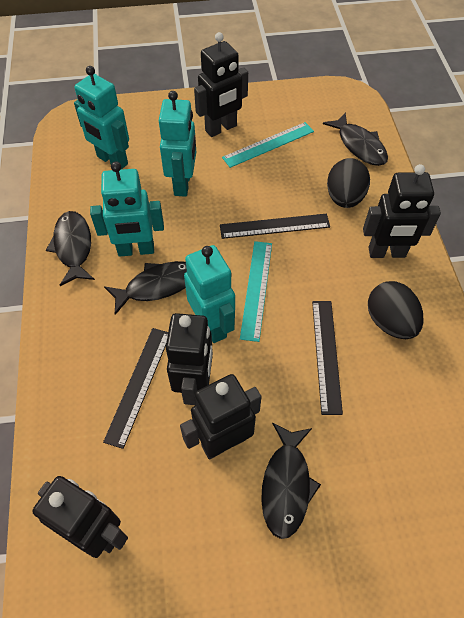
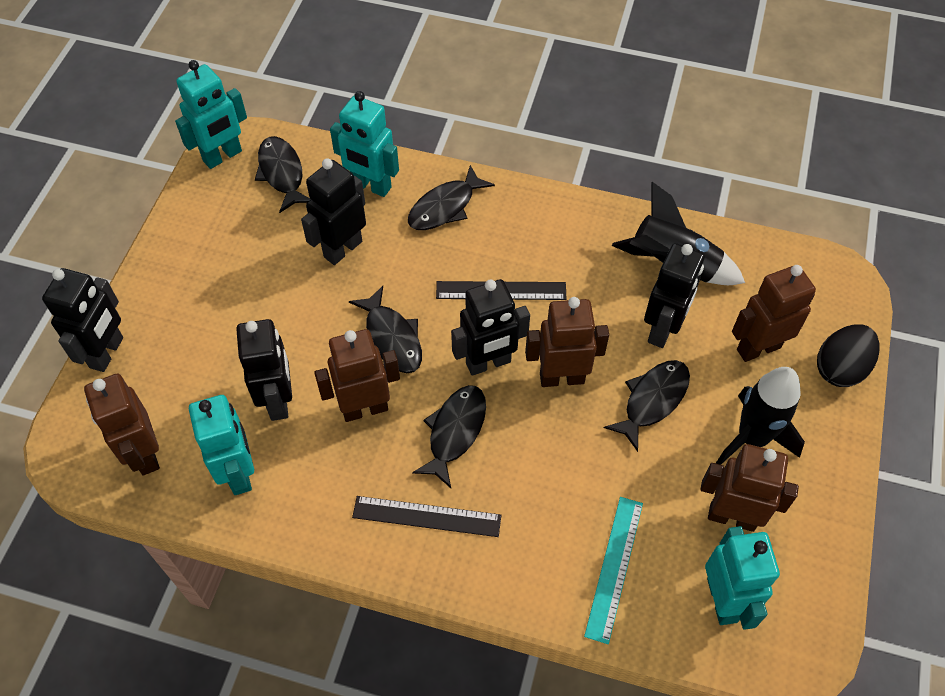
black egg: [327,158,370,208] [368,281,424,339] = 2 -> [817,324,879,387] = 1
black fish: [46,211,95,286] [104,261,187,315] [261,422,321,539] [323,112,388,166] = 4 -> [255,136,311,213] [349,286,422,373] [408,165,495,230] [412,385,486,488] [604,360,690,452] = 5
black rocket: none = 0 -> [612,182,745,285] [716,367,805,465] = 2
black ruler: [103,328,168,449] [220,214,330,239] [312,301,343,415] = 3 -> [352,496,501,537] [436,281,567,300] = 2
brown robot: none = 0 -> [84,373,160,475] [314,329,400,422] [525,297,609,387] [700,444,799,532] [732,265,816,362] = 5
turquoise ruler: [222,122,314,168] [240,241,272,342] = 2 -> [584,497,643,644] = 1

